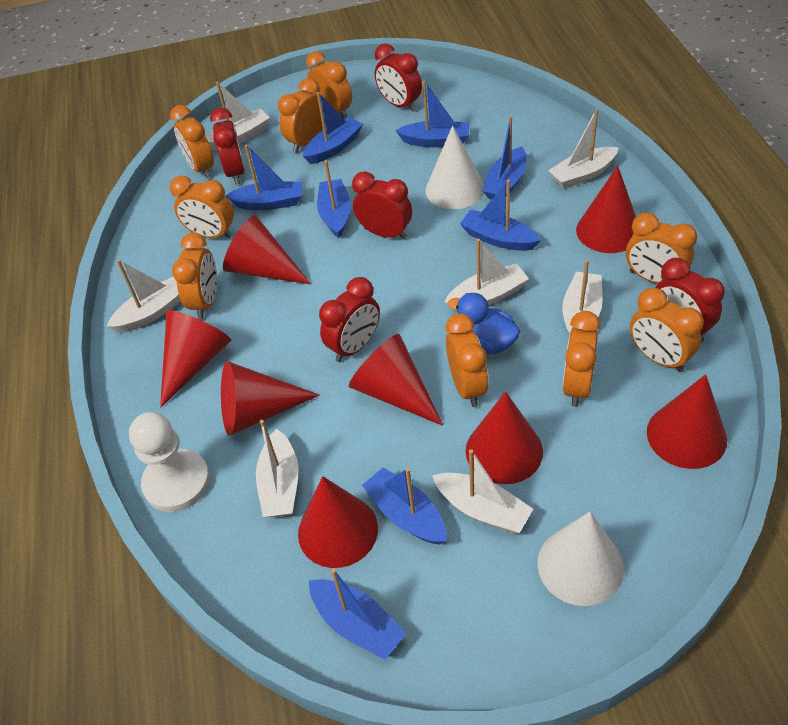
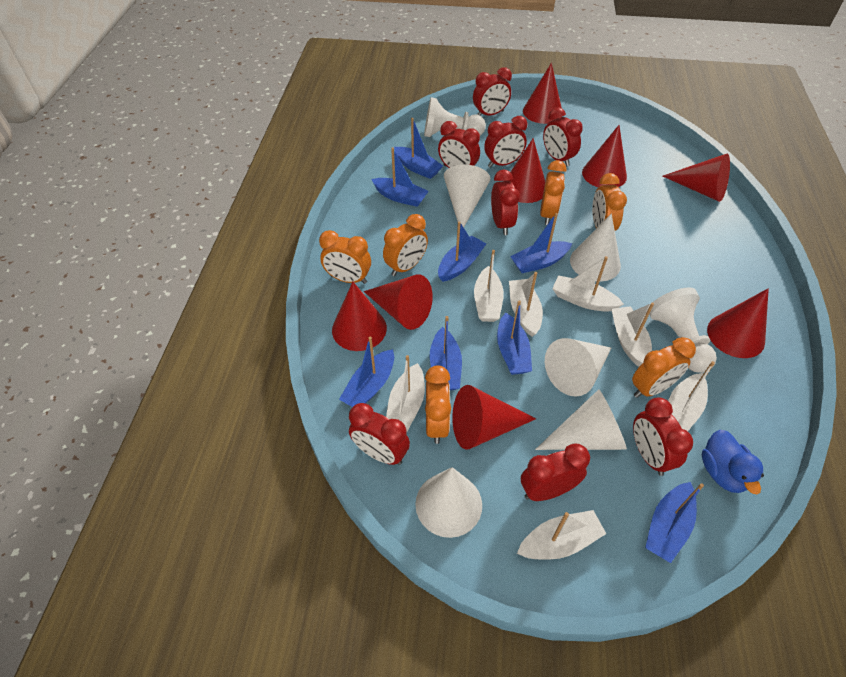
orange clock: [170,105,214,178] [170,175,234,239] [172,233,217,319] [278,78,325,153] [306,51,352,119] [446,313,489,407] [562,311,600,407] [626,212,697,284] [630,288,704,372] = 9 -> [319,230,371,284] [383,214,428,276] [425,365,451,444] [540,160,566,225] [592,173,627,231] [632,337,696,398] = 6
red clock: [210,108,245,185] [319,277,380,362] [352,171,412,240] [375,43,422,112] [655,258,725,342] = 5 -> [349,403,410,465] [438,121,480,168] [473,67,512,116] [484,116,527,168] [491,170,520,235] [521,444,590,501] [543,107,583,167] [633,397,693,476] = 8
white cone: [425,125,484,209] [537,511,624,606] = 2 -> [415,467,482,538] [444,165,490,227] [535,389,627,450] [545,338,611,397] [570,213,621,282] = 5
white pawn: [129,412,210,512] = 1 -> [424,97,486,137] [649,287,717,373] = 2

